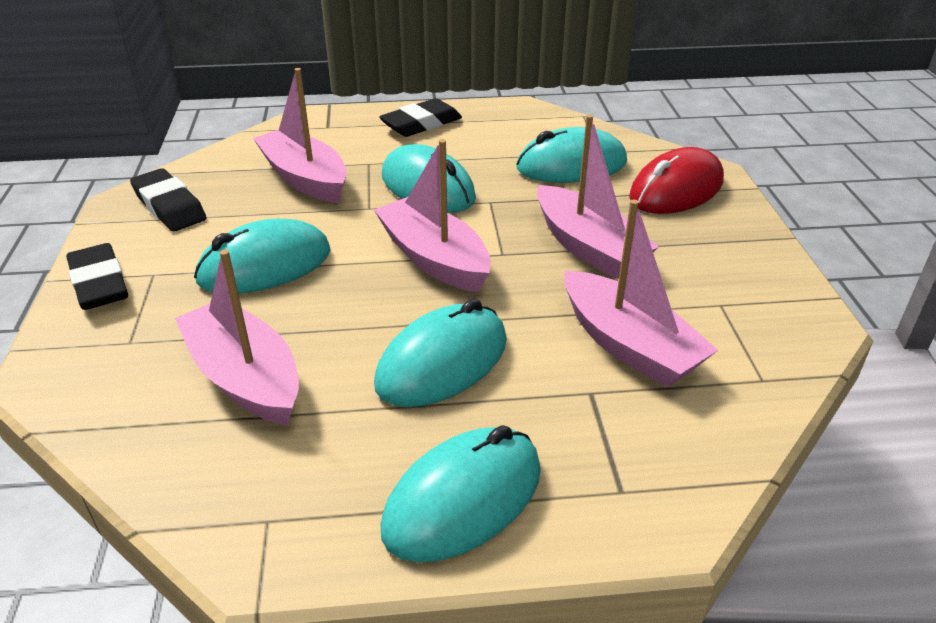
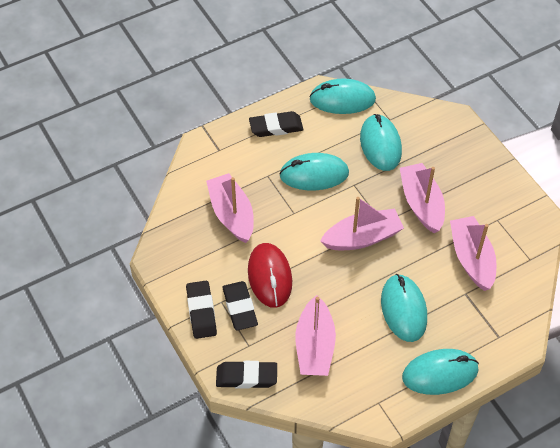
black eraser: [66,243,128,310] [130,168,207,232] [379,98,462,137] = 3 -> [186,281,217,339] [216,361,277,389] [222,281,258,330] [249,111,303,137] = 4

